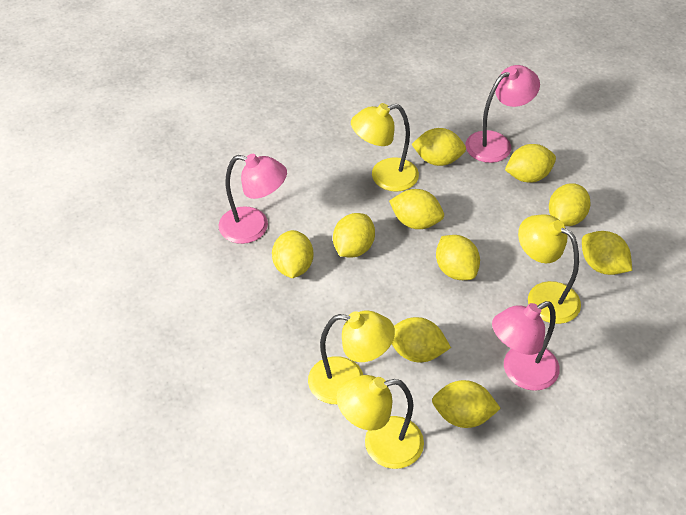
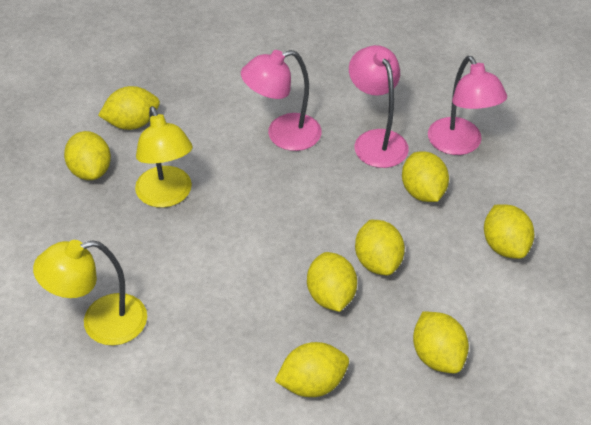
yellow lamp: [308,310,395,404] [337,375,424,469] [351,103,419,192] [518,214,581,324] = 4 -> [33,240,147,346] [135,106,193,208] = 2
yellow lemon: [272,230,314,278] [333,213,375,258] [389,189,444,229] [392,317,451,362] [411,128,466,166] [432,380,501,428] [436,235,480,280] [505,144,556,183] [549,183,591,226] [582,231,632,275] = 10 -> [64,131,111,180] [98,86,160,130] [275,342,349,397] [307,252,357,312] [355,220,405,276] [402,151,449,202] [413,312,469,373] [484,204,534,259] = 8

